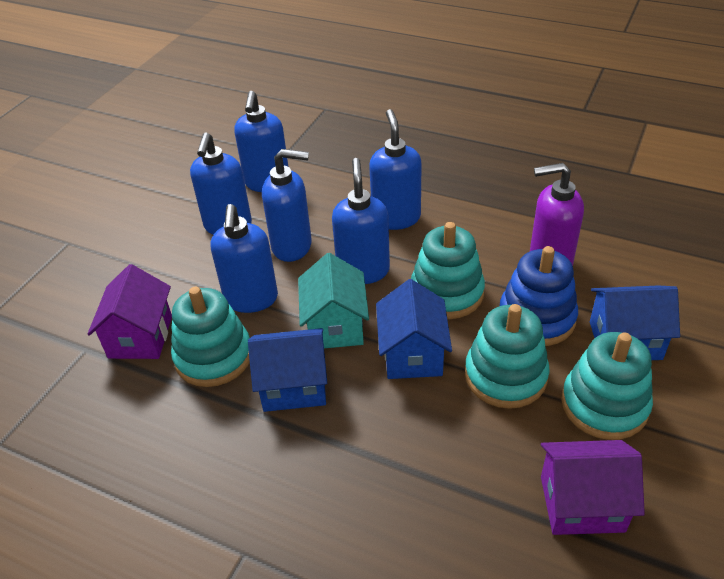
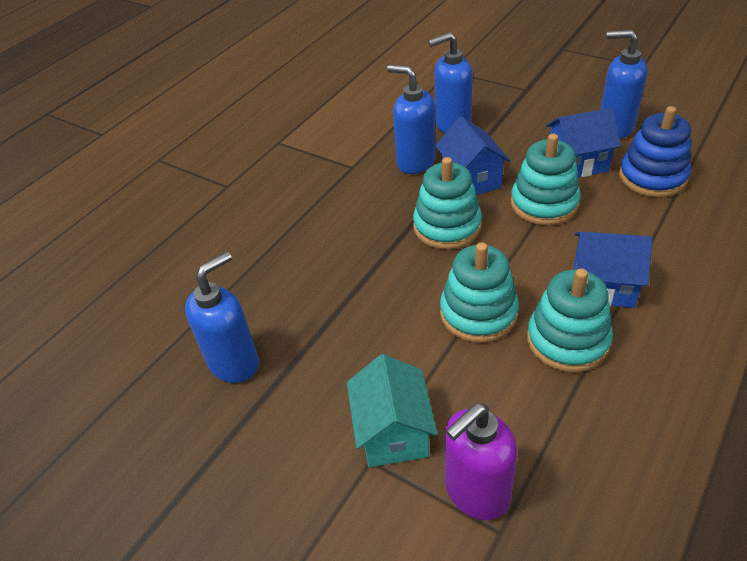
blue soap dispenser: [190,132,252,235] [211,204,278,313] [234,91,288,192] [262,149,312,262] [332,158,390,284] [369,109,422,230] = 6 -> [185,252,259,383] [387,65,436,174] [428,32,473,133] [600,30,648,139] = 4
purple house: [88,264,172,359] [541,440,645,535] = 2 -> none = 0

